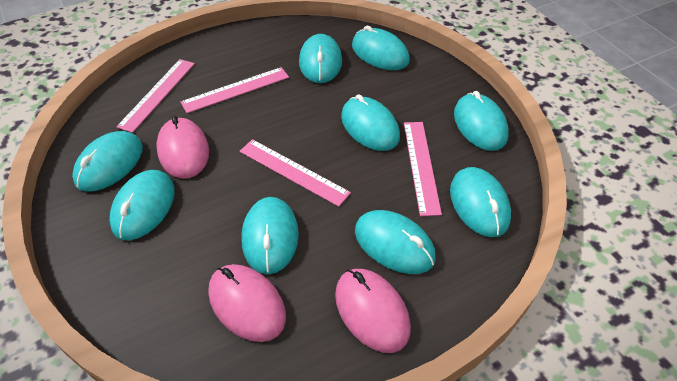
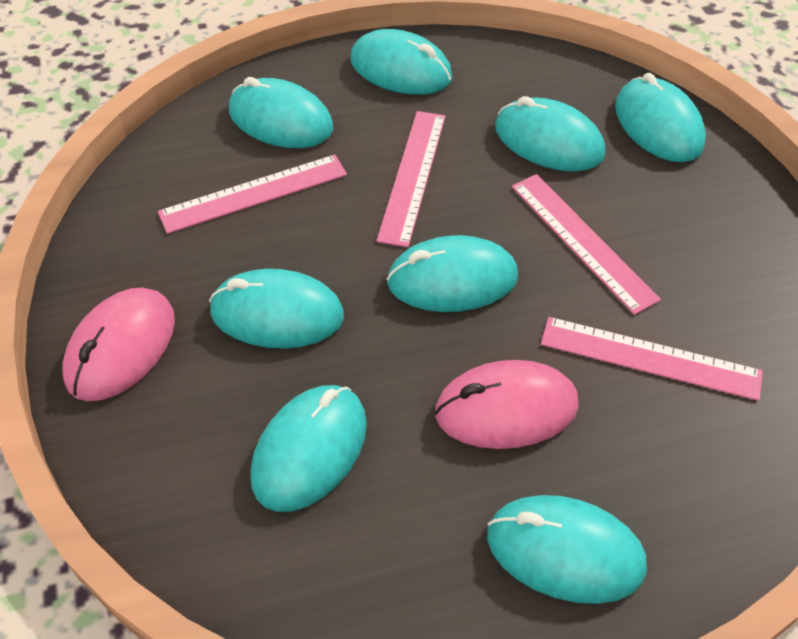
pink mouse: [156,116,209,179] [208,264,286,342] [335,269,411,353] = 3 -> [62,287,175,401] [435,360,579,449] = 2
turquoise mouse: [72,131,143,192] [109,170,175,240] [242,197,299,274] [299,34,342,83] [341,94,400,151] [352,26,410,70] [355,210,436,274] [450,167,511,237] [454,91,509,151] = 9 -> [209,269,344,349] [229,77,333,148] [250,385,367,512] [350,29,453,95] [387,235,518,312] [487,495,647,604] [495,96,605,172] [615,73,706,162] = 8

